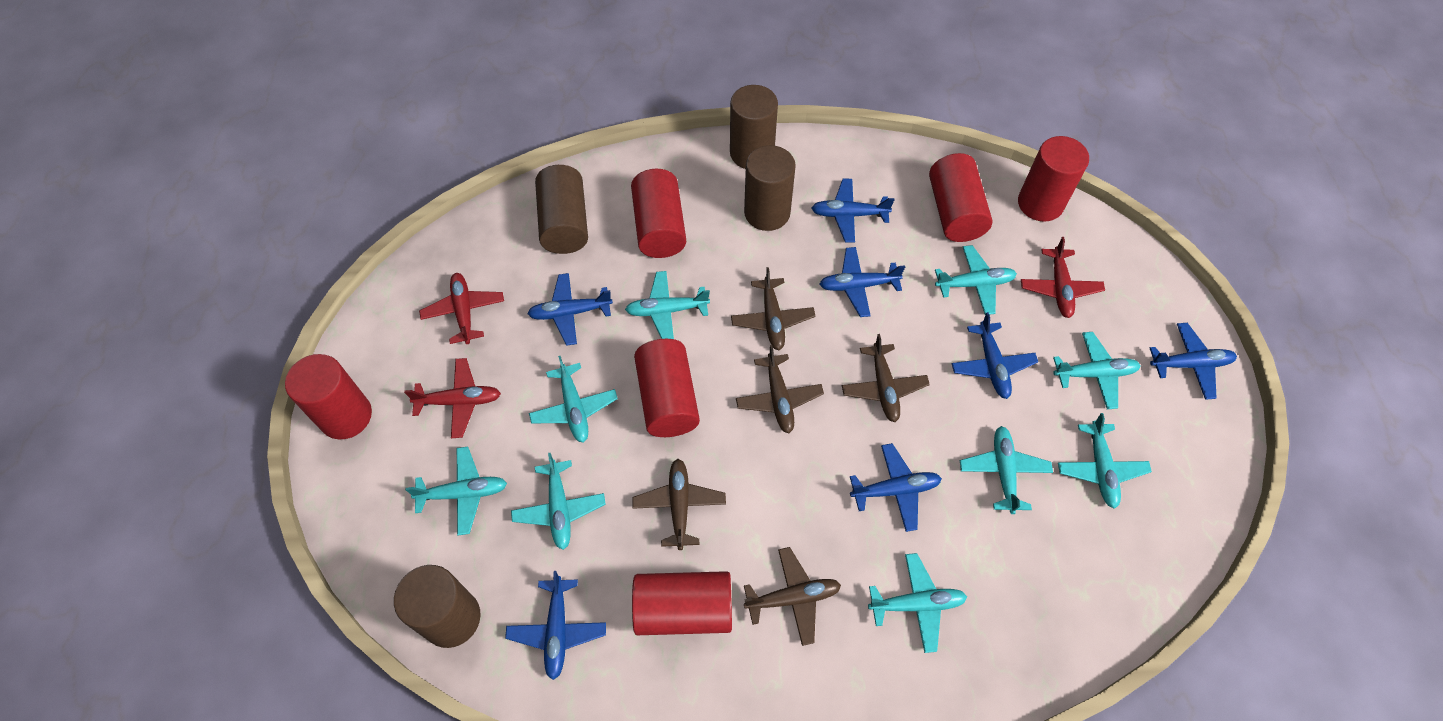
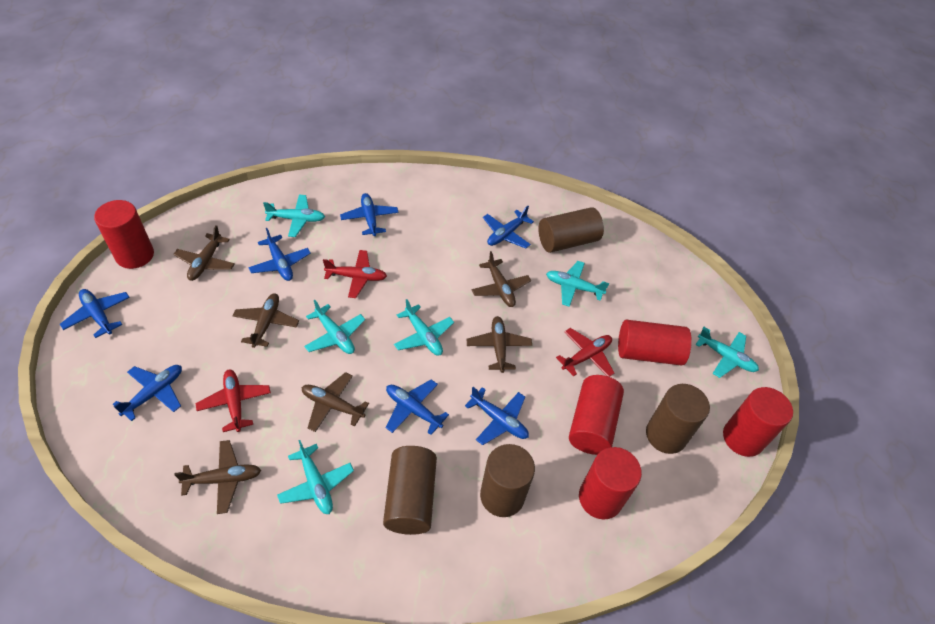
brown plane: [633,459,726,550] [731,267,815,350] [736,345,824,433] [744,547,841,646] [842,334,930,422] = 5 -> [173,225,235,281] [174,440,261,514] [232,293,299,348] [302,372,369,432] [466,316,532,373] [472,251,531,307] = 6
red cylinder: [285,354,372,439] [631,169,686,258] [632,571,732,635] [634,339,700,437] [929,153,992,242] [1018,136,1089,222] = 6 -> [94,200,154,269] [569,375,624,455] [579,447,642,519] [618,320,692,366] [723,387,793,457] = 5
turquoise plane: [405,447,507,535] [511,453,606,550] [529,356,618,442] [625,271,710,339] [868,553,967,653] [935,245,1017,315] [960,426,1053,514] [1053,332,1141,409] [1058,413,1152,509] = 9 -> [263,195,325,237] [277,440,354,514] [304,300,365,354] [394,299,454,356] [546,261,609,307] [695,327,759,378] = 6

